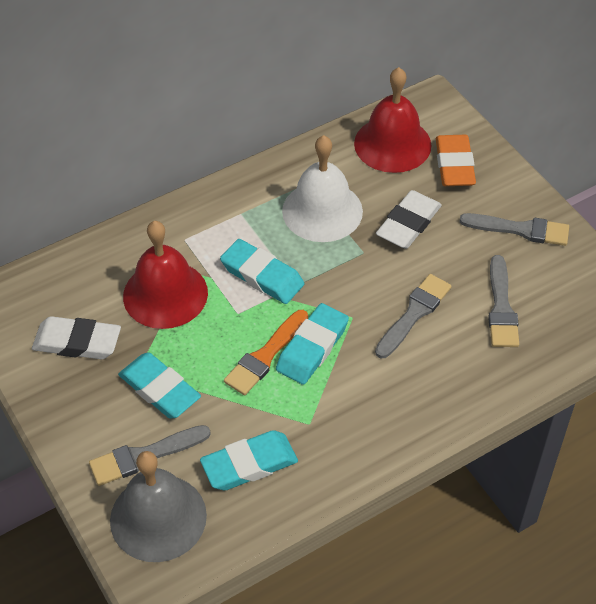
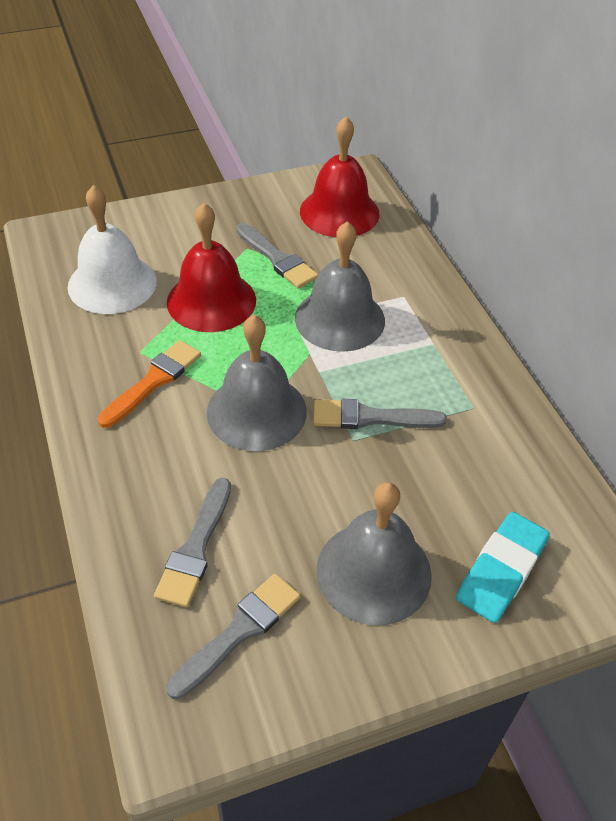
grey bell: [110,451,207,562] = 1 -> [207,315,307,451] [295,221,385,352] [316,482,432,626] = 3
orange eraser: [436,135,476,186] = 1 -> none = 0
turquoise eraser: [118,353,201,419] [200,430,298,490] [220,239,304,304] [276,303,349,385] = 4 -> [456,512,550,623] = 1
white eraser: [32,316,121,359] [376,190,442,249] = 2 -> none = 0

